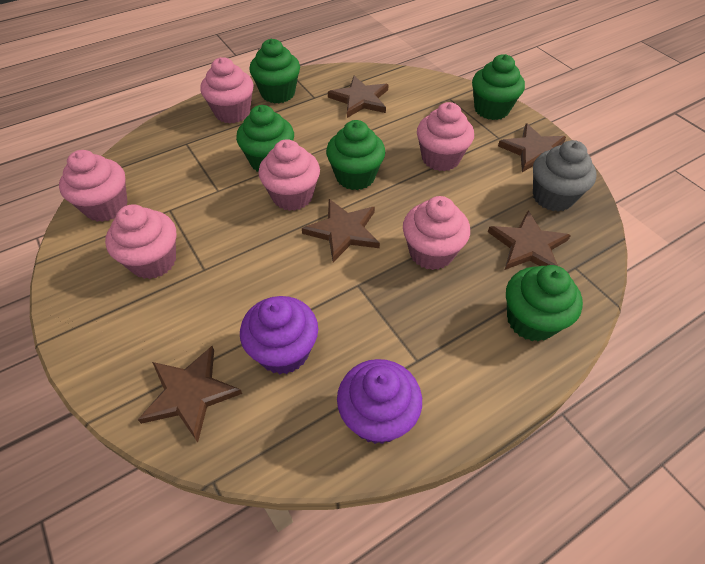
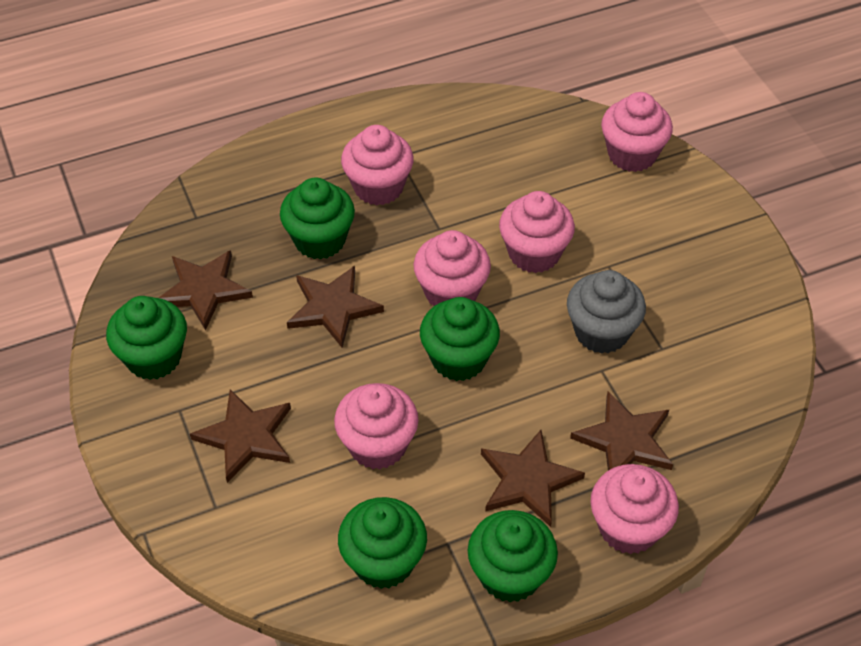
purple cupcake: [240,296,318,374] [337,359,422,444] = 2 -> none = 0

